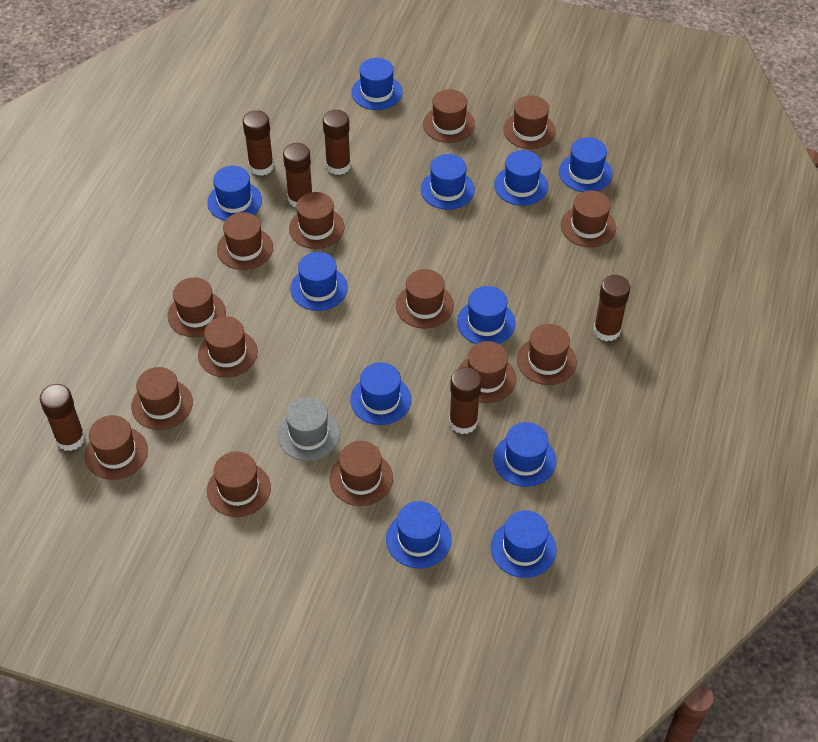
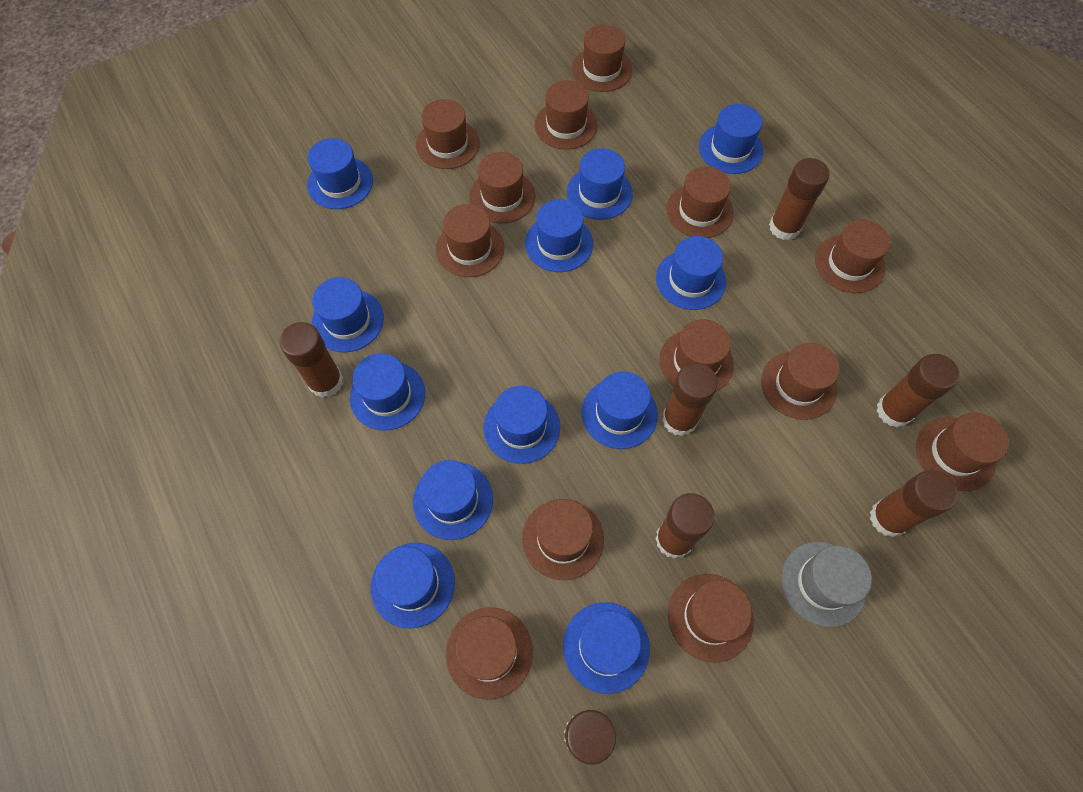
blue hat: [207,166,262,221] [290,252,348,311] [350,362,411,425] [351,58,403,110] [386,501,451,568] [421,154,475,210] [457,286,516,344] [491,510,557,578] [493,422,556,487] [494,150,548,206] [559,137,613,192] = 11 -> [307,138,373,209] [311,277,384,352] [350,353,425,430] [371,543,455,628] [413,460,493,540] [483,386,560,464] [525,199,593,272] [563,602,650,694] [567,148,633,220] [581,371,658,449] [656,236,726,310] [699,104,763,174] = 12
brown glue stick: [40,384,85,451] [243,110,274,176] [283,143,312,208] [323,110,351,175] [449,367,481,434] [593,275,630,342] = 6 -> [280,322,343,398] [564,710,616,765] [655,493,715,559] [662,363,718,436] [769,158,830,240] [870,470,958,537] [876,354,959,428] = 7
brown hat: [85,415,148,480] [131,367,193,430] [167,277,226,337] [198,316,258,378] [207,451,271,517] [217,212,273,270] [289,192,344,249] [330,441,393,506] [396,269,454,328] [423,89,475,143] [458,341,516,403] [503,95,556,149] [517,324,577,385] [561,190,616,247] = 14 -> [416,99,480,169] [436,204,504,277] [446,608,533,699] [469,152,535,224] [522,499,604,580] [535,80,598,150] [572,24,632,92] [659,319,734,392] [666,166,734,238] [668,574,754,663] [761,343,840,420] [815,220,890,293] [916,412,1009,491] = 13

